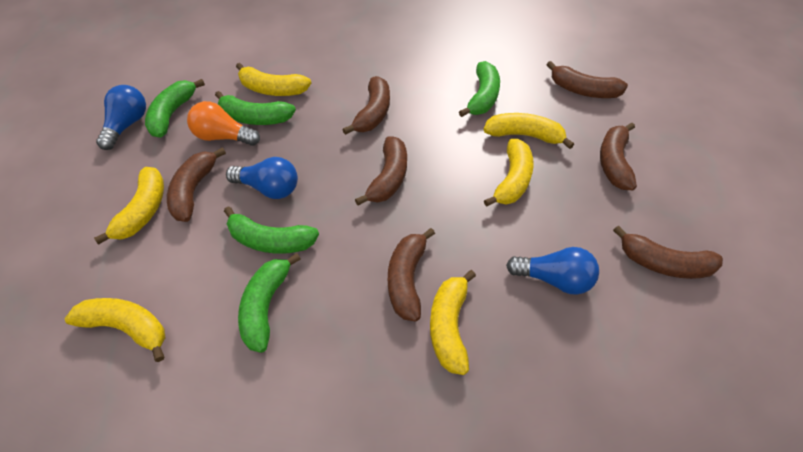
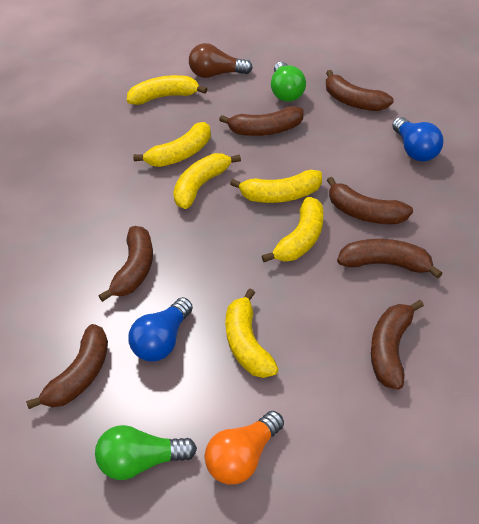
blue light bulb: [96,85,146,150] [226,157,298,199] [506,247,599,295] = 3 -> [128,297,193,362] [392,117,444,161] = 2
brown light bulb: none = 0 -> [189,43,253,78] = 1
green banana: [145,79,205,138] [215,91,296,125] [224,206,319,254] [238,253,300,353] [459,61,500,117] = 5 -> none = 0
green light bulb: none = 0 -> [95,425,197,480] [271,62,306,102] = 2

